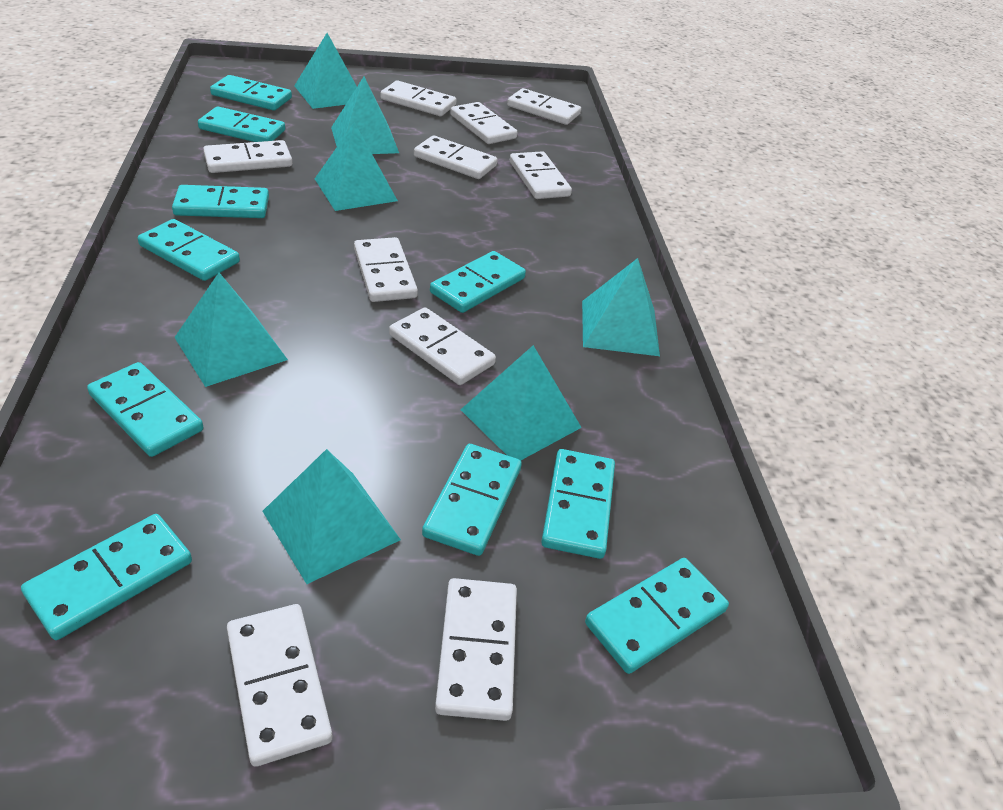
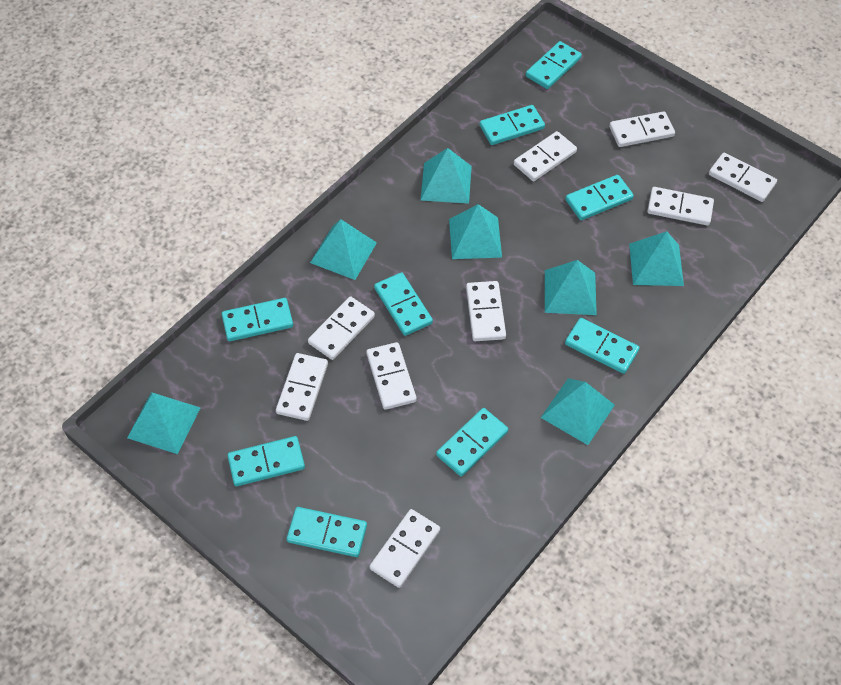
turquoise domino: [21,514,192,640] [87,362,203,457] [138,219,240,281] [172,185,269,218] [198,106,285,142] [210,75,292,110] [422,444,522,556] [430,251,526,313] [541,449,615,559] [585,558,729,674] = 10 -> [222,298,293,341] [228,436,305,486] [287,507,367,557] [374,272,433,336] [436,408,508,476] [480,105,545,145] [526,41,582,89] [565,175,634,220] [565,318,639,374] = 9
white domino: [203,140,292,173] [227,604,332,767] [354,237,418,302] [380,80,456,116] [389,307,496,385] [414,135,498,179] [435,578,517,721] [450,102,517,144] [507,88,581,125] [510,151,572,199] = 10 -> [276,353,328,421] [308,296,375,360] [366,342,417,410] [369,509,440,588] [466,281,506,341] [514,131,577,181] [609,111,675,147] [647,187,714,226] [709,153,777,202] = 9

